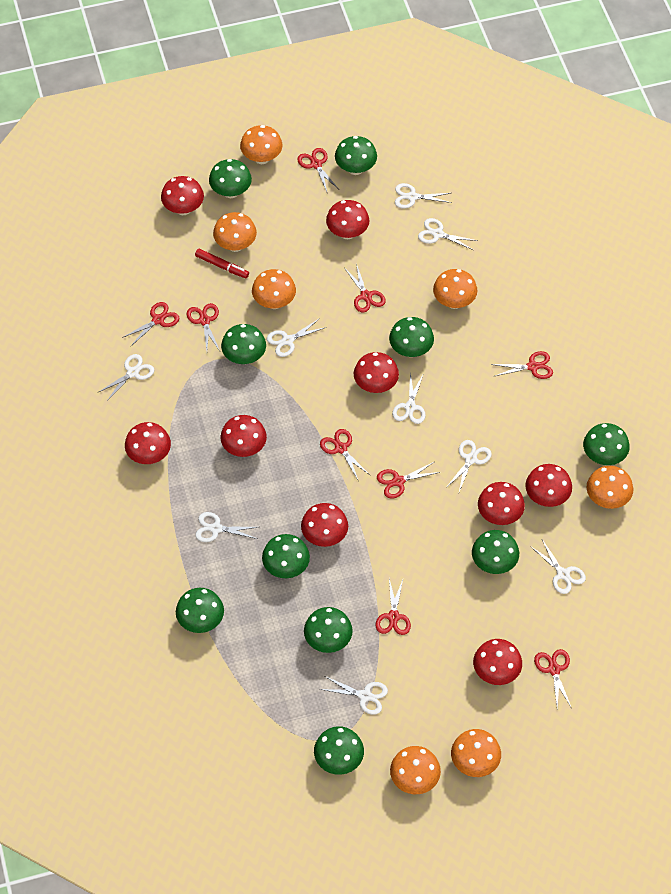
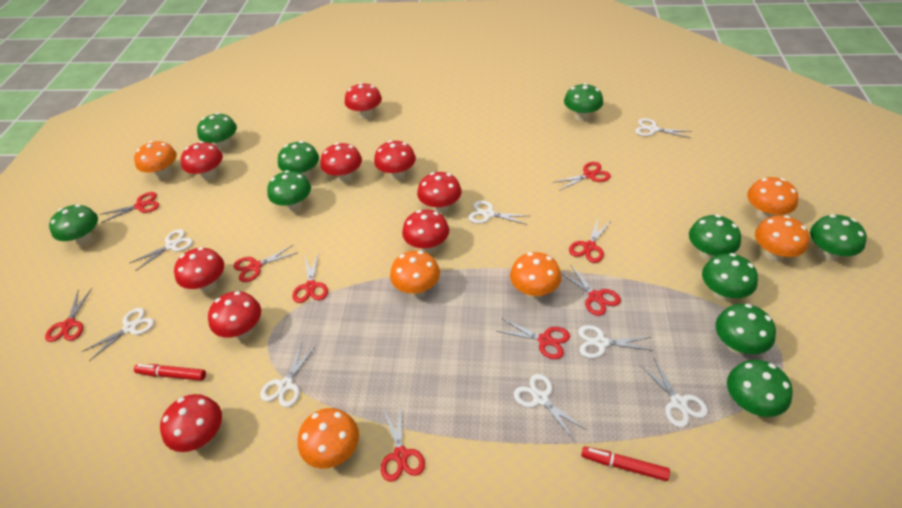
orange mushroom: [213,212,257,252] [240,125,283,164] [252,269,296,309] [390,746,441,794] [433,269,477,309] [451,729,501,777] [587,466,633,509] = 7 -> [134,141,177,179] [298,408,359,468] [390,251,440,296] [510,252,562,299] [747,177,798,220] [755,215,810,261] = 6
red marker: [195,248,249,279] = 1 -> [134,364,206,381] [581,446,670,481] = 2
white scissors: [97,354,154,401] [195,512,258,542] [267,318,327,357] [320,676,388,715] [392,372,426,424] [395,183,452,209] [418,218,478,250] [446,440,492,492] [530,540,586,594] = 9 -> [82,308,154,361] [130,229,193,271] [260,344,316,407] [468,201,530,225] [514,374,587,440] [578,325,654,358] [635,118,692,138] [639,358,708,428] = 8

